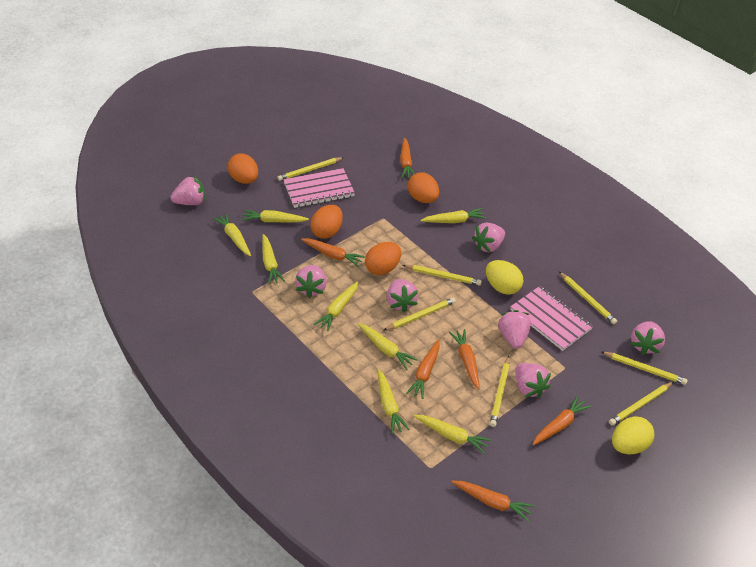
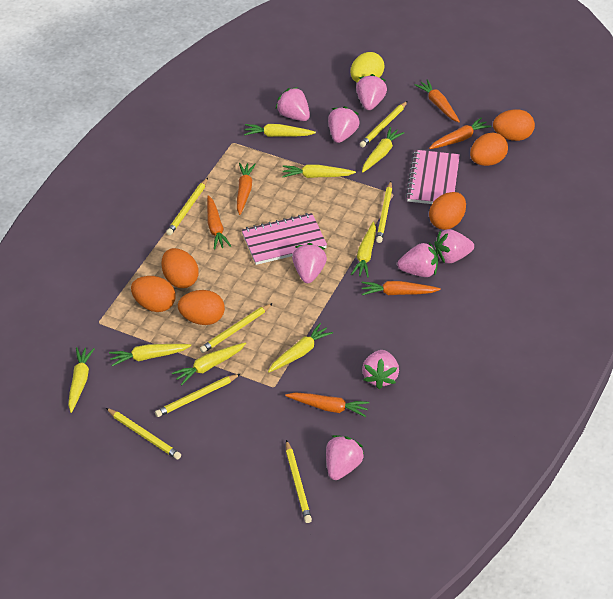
orange egg: [228,154,258,184] [310,205,343,239] [365,242,401,275] [408,172,439,203] = 4 -> [131,276,175,312] [162,248,199,288] [178,290,225,325] [429,192,466,230] [470,132,508,166] [493,109,535,141] = 6
pink strawberry: [171,176,205,205] [295,265,327,298] [387,279,418,312] [472,223,505,253] [498,310,531,349] [515,363,551,398] [631,321,665,355] = 7 -> [276,87,310,121] [292,243,327,283] [326,435,364,480] [328,106,359,143] [356,74,387,110] [362,350,399,389] [397,242,438,277] [434,229,474,263] = 8
yellow egg: [486,260,523,295] [612,416,655,455] = 2 -> [350,52,385,83] = 1

